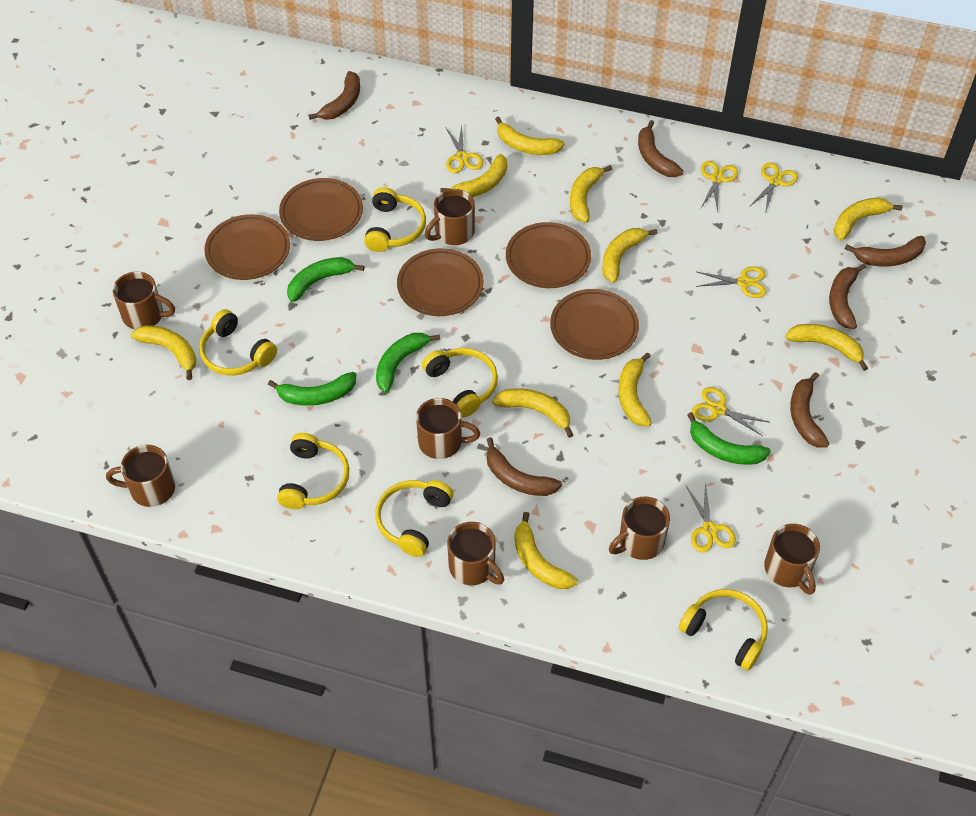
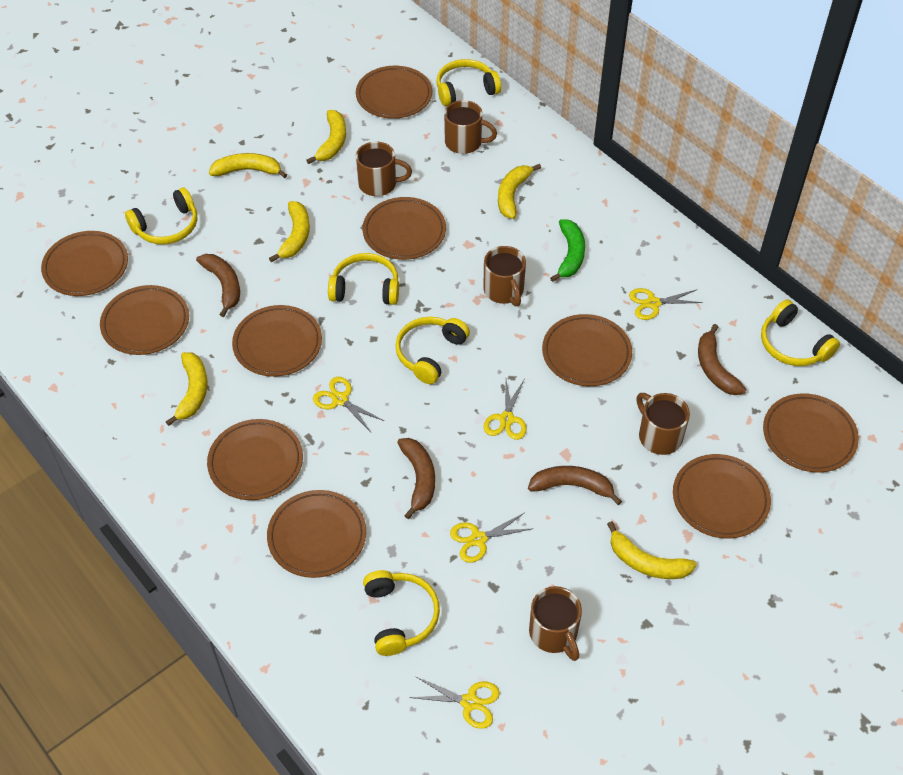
brown banana: [309,71,360,120] [486,437,562,496] [638,120,684,177] [790,372,829,448] [829,264,866,329] [845,236,926,267] = 6 -> [196,254,240,317] [397,438,435,519] [528,466,622,505] [698,324,746,395] = 4
brown mug: [106,445,175,507] [113,271,175,330] [416,398,480,459] [425,189,475,245] [447,522,504,585] [609,497,670,560] [764,524,820,595] = 7 -> [356,142,412,196] [444,100,497,154] [483,246,526,306] [529,586,582,661] [636,393,690,455] = 5
brown plate: [204,214,290,280] [279,178,363,241] [397,248,484,316] [506,222,591,288] [550,289,639,360] = 5 -> [41,231,128,296] [100,285,189,355] [207,419,303,500] [232,305,322,377] [267,490,366,578] [356,66,432,119] [362,197,446,260] [542,314,632,386] [673,454,771,538] [763,393,859,473] = 10
green banana: [268,372,356,406] [287,257,365,302] [376,333,440,393] [687,412,771,465] = 4 -> [550,219,585,282] = 1
yellow banana: [131,325,196,380] [440,154,507,197] [492,388,573,438] [495,116,565,155] [514,512,578,589] [570,165,612,223] [602,228,657,283] [618,352,652,426] [785,324,868,371] [834,197,902,241] = 10 -> [166,352,207,426] [209,153,287,178] [269,201,310,262] [306,110,346,164] [498,164,541,219] [607,521,697,579] = 6
yellow scissors: [445,125,483,173] [686,482,736,553] [692,387,770,436] [696,266,766,298] [701,161,738,212] [749,163,798,214] = 6 -> [313,377,384,432] [409,676,500,729] [450,513,531,563] [484,380,527,440] [629,288,703,320] = 5

